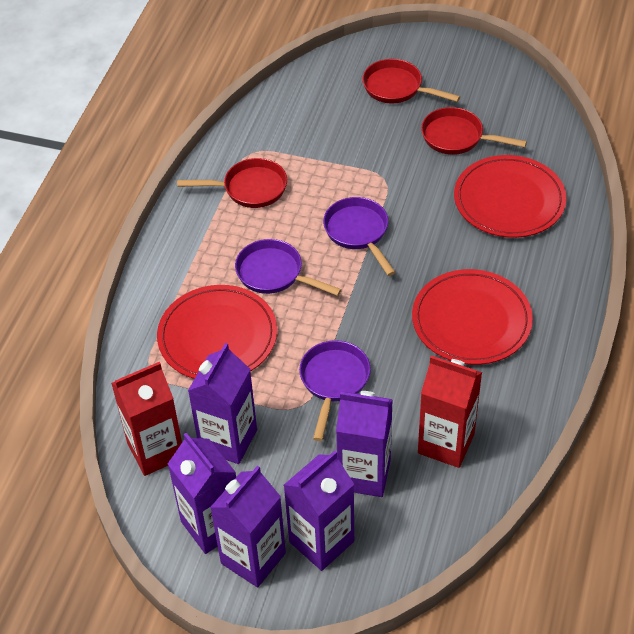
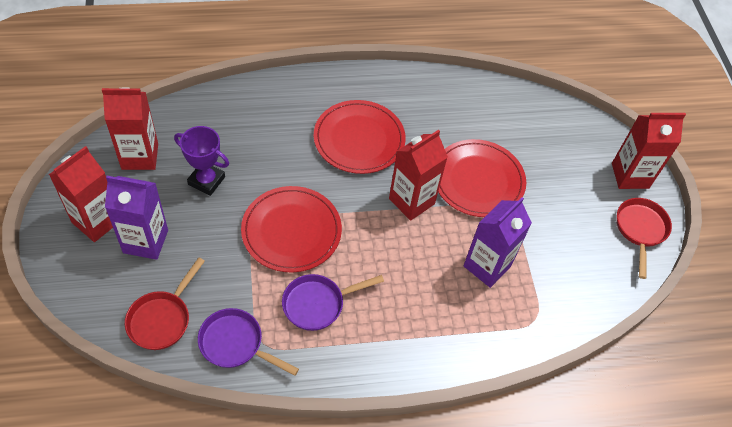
purple carton: [168,433,236,554] [188,343,257,464] [210,466,286,588] [284,451,354,571] [336,391,393,497] = 5 -> [105,176,168,260] [463,197,532,288] = 2
purple pan: [235,239,342,296] [299,340,371,441] [323,197,395,276] = 3 -> [198,308,299,376] [282,274,384,331] = 2
purple trophy: none = 0 -> [174,126,229,196] = 1
red carton: [111,362,182,476] [418,355,482,468] = 2 -> [49,146,113,242] [102,88,158,170] [389,130,448,221] [612,113,686,189] = 4
red pan: [177,158,287,208] [362,59,460,103] [421,107,527,155] = 3 -> [125,257,205,350] [616,198,672,279] = 2

